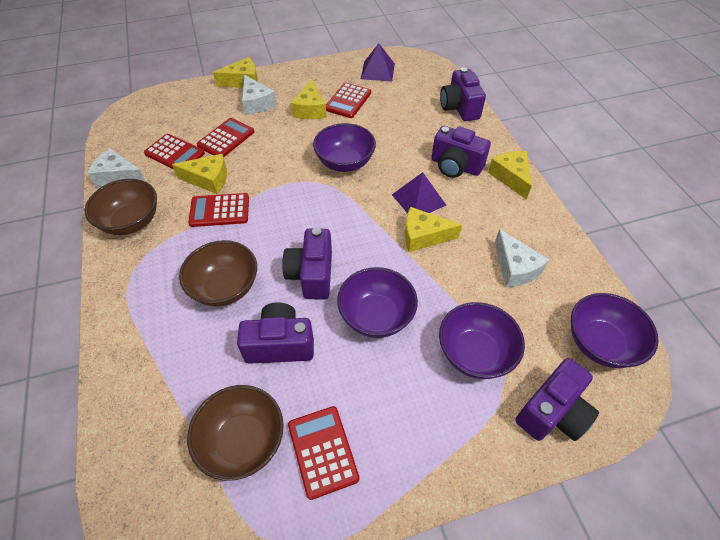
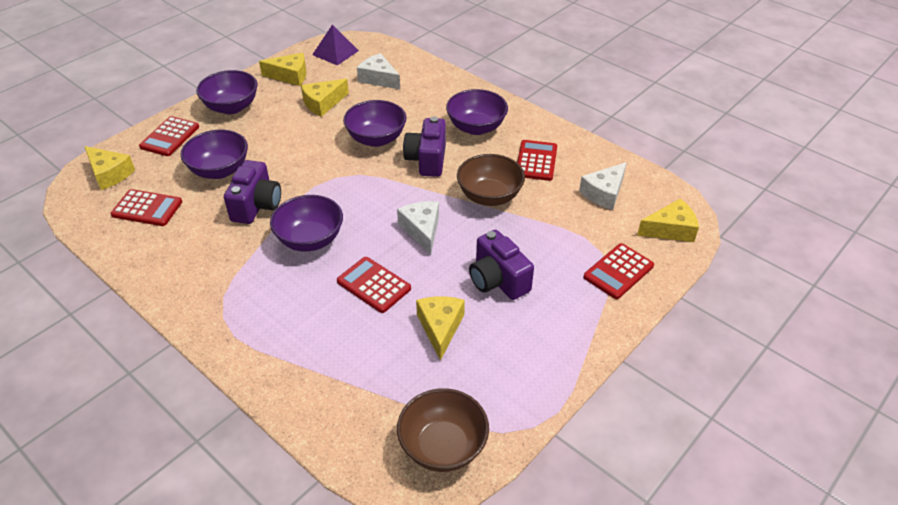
brown bowl: [85,179,157,235] [179,240,257,306] [187,385,284,481] = 3 -> [397,388,489,472] [457,154,525,206] = 2
purple bowl: [313,123,376,172] [337,267,418,338] [439,302,525,379] [571,293,659,368] = 4 -> [180,130,248,179] [196,70,258,114] [270,195,343,252] [343,100,407,147] [446,89,508,135] = 5
purple camera: [237,302,314,364] [282,228,332,299] [431,126,491,178] [440,67,486,121] [516,358,599,441] = 5 -> [224,160,281,224] [403,116,446,177] [469,230,534,300] = 3
purple pyramid: [361,44,395,82] [392,172,446,213] = 2 -> [312,25,359,65] = 1

